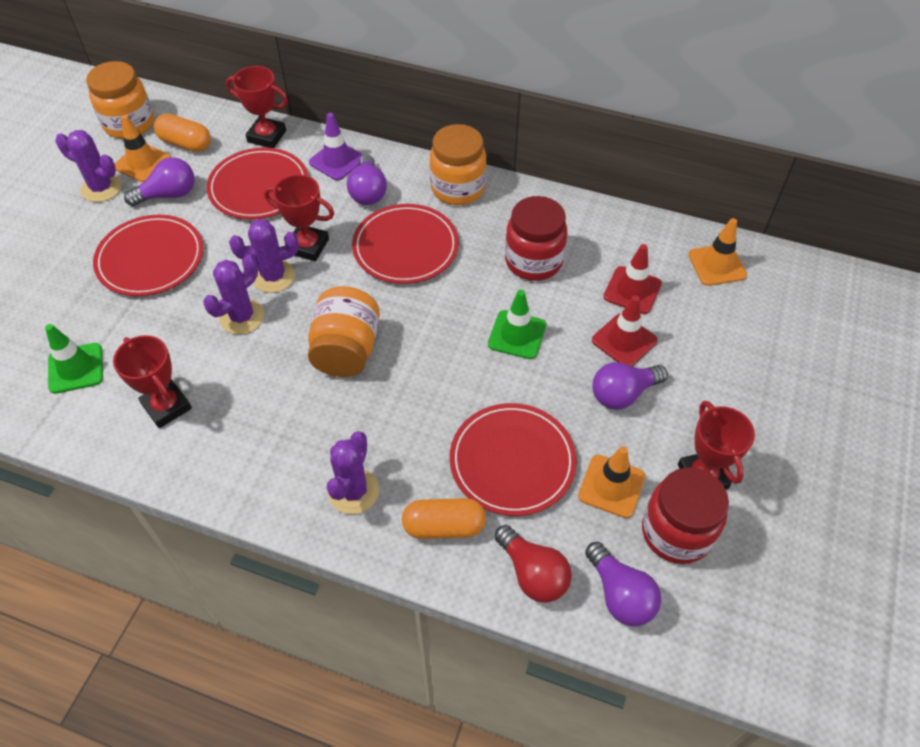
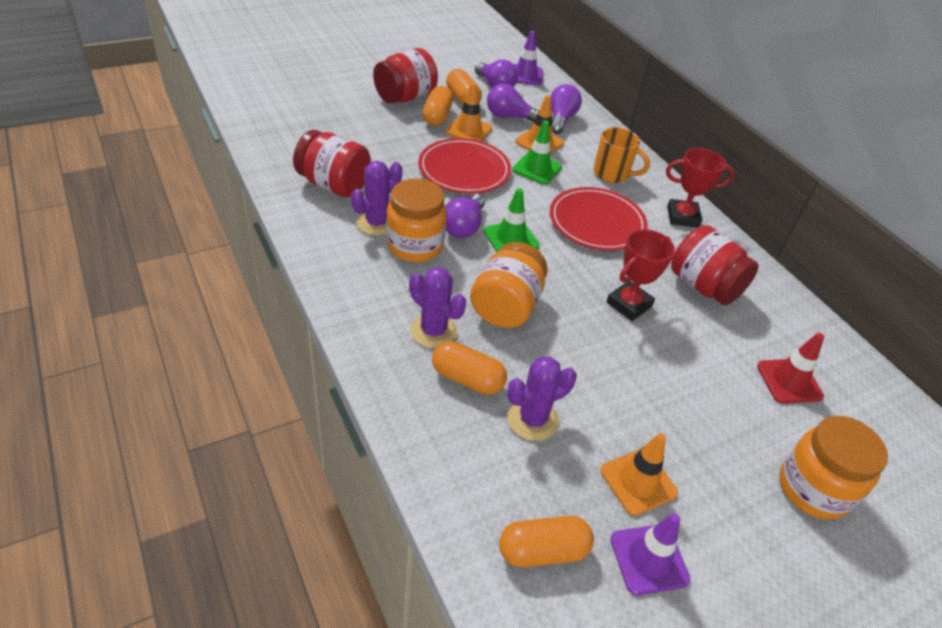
orange capsule: [154,113,211,152] [402,498,486,539] = 2 -> [422,86,453,126] [432,341,507,395] [446,69,482,105] [499,516,594,568] = 4
orange mug: none = 0 -> [594,127,650,183] = 1
purple cactus: [56,130,122,202] [203,255,264,334] [229,219,299,293] [327,431,379,514] = 4 -> [351,161,402,236] [409,267,466,348] [507,356,577,441] = 3
purple traffic cone: [309,113,363,180] = 1 -> [514,31,543,85] [611,513,690,595] = 2
red jar: [505,196,567,281] [642,467,729,564] = 2 -> [293,130,371,197] [373,48,438,104] [671,225,759,305] = 3
red light bulb: [494,525,572,603] = 1 -> none = 0
red plate: [93,215,203,296] [206,147,308,219] [352,204,459,284] [450,403,577,516] = 4 -> [418,138,511,194] [550,187,648,251] = 2
red traffic cone: [592,296,658,366] [603,244,662,314] = 2 -> [757,333,824,404] = 1
red trophy: [113,335,192,428] [226,66,288,148] [264,175,334,261] [678,401,755,490] = 4 -> [606,229,675,321] [666,148,735,228] = 2

